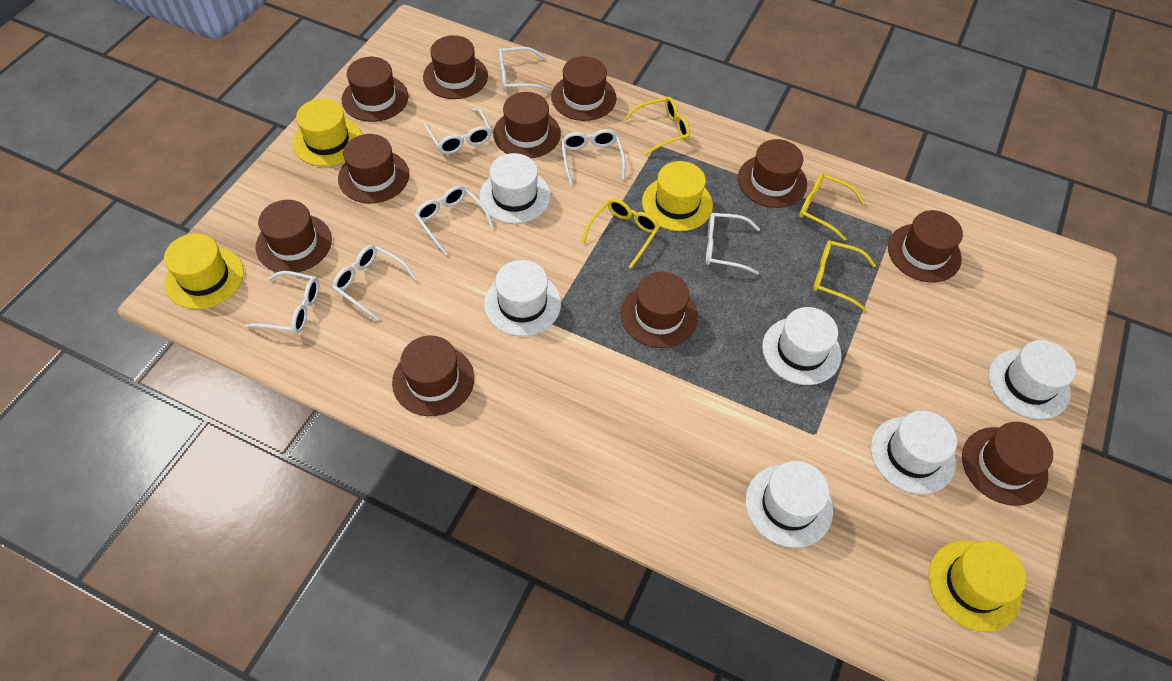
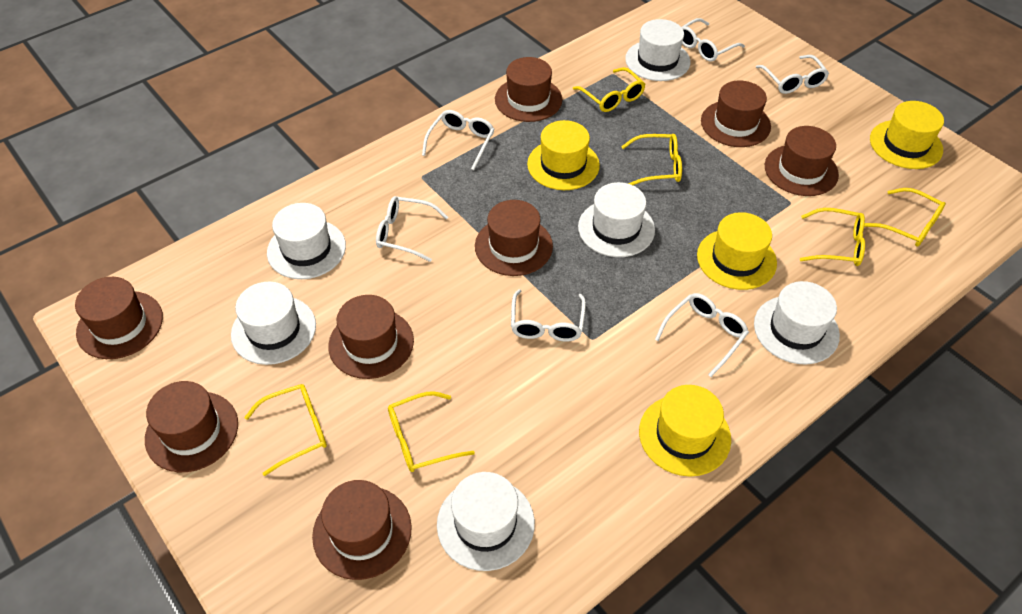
brown hat: [256,200,332,272] [338,134,409,203] [342,57,409,122] [392,336,474,416] [423,35,488,99] [493,92,561,158] [551,56,617,121] [621,272,698,348] [738,139,807,208] [888,210,963,282] [962,422,1053,506] = 11 -> [75,277,163,359] [145,381,238,472] [312,480,412,580] [328,295,414,379] [475,200,553,276] [495,57,562,122] [701,80,771,147] [765,126,839,196] = 8
white glasses: [245,271,319,334] [332,245,417,320] [415,185,494,256] [424,108,491,154] [498,47,551,92] [561,129,625,185] [706,213,760,275] = 7 -> [376,196,448,262] [422,110,495,170] [511,289,586,342] [655,293,749,377] [682,18,745,62] [756,55,829,94] = 6
yellow glasses: [581,198,659,268] [624,97,690,156] [799,173,865,241] [813,240,876,310] = 4 -> [244,384,327,476] [388,392,475,472] [573,67,645,112] [621,134,682,185] [800,208,865,266] [864,188,946,247] = 6

